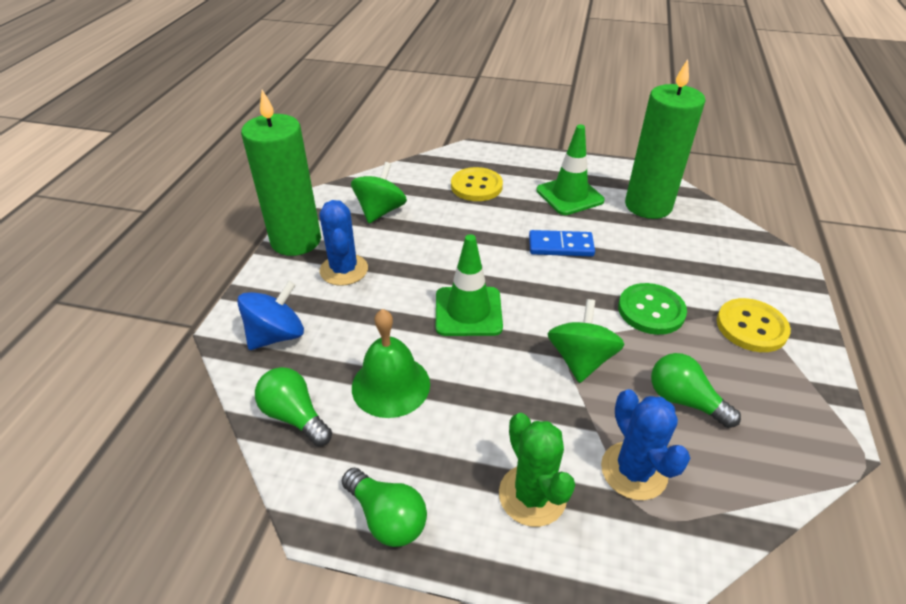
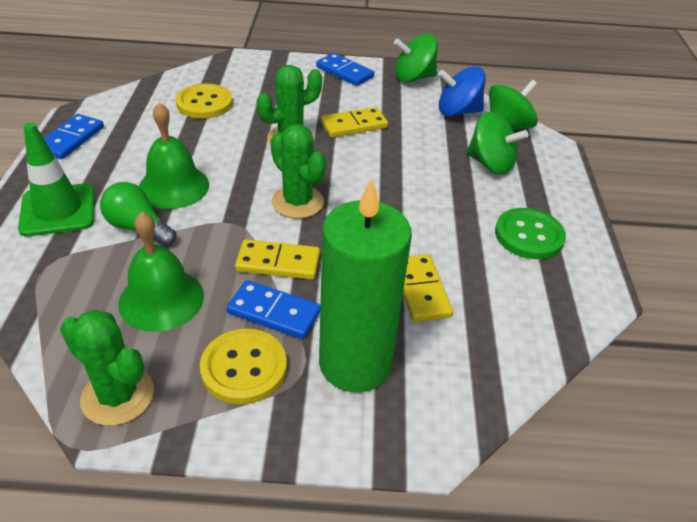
blue cactus: [320,200,368,286] [601,389,690,500] = 2 -> none = 0
blue domino: [529,230,595,256] = 1 -> [44,114,104,160] [226,280,320,339] [316,53,374,86] = 3
green bell: [352,309,430,418] = 1 -> [118,212,204,332] [139,103,209,209] = 2
green cactus: [499,413,575,527] = 1 -> [60,309,154,426] [257,65,322,145] [271,124,326,219] = 3
green candle: [241,90,321,256] [625,59,706,219] = 2 -> [319,178,412,392] = 1
green light bulb: [255,367,332,446] [342,468,427,547] [651,353,741,428] = 3 -> [100,182,176,246] = 1
green spinning top: [351,162,407,223] [547,299,625,383] = 2 -> [394,34,438,83] [466,112,528,175] [489,80,538,130] = 3
green traffic cone: [436,234,503,336] [536,124,605,215] = 2 -> [18,123,95,236] = 1
yellow domino: none = 0 -> [235,239,320,280] [321,107,388,138] [403,254,453,322] = 3

